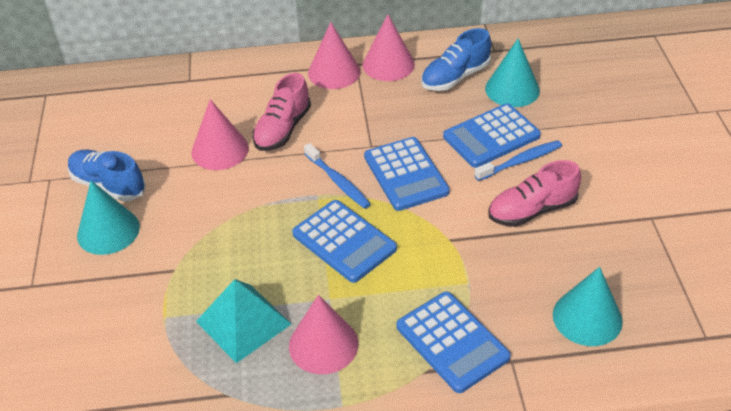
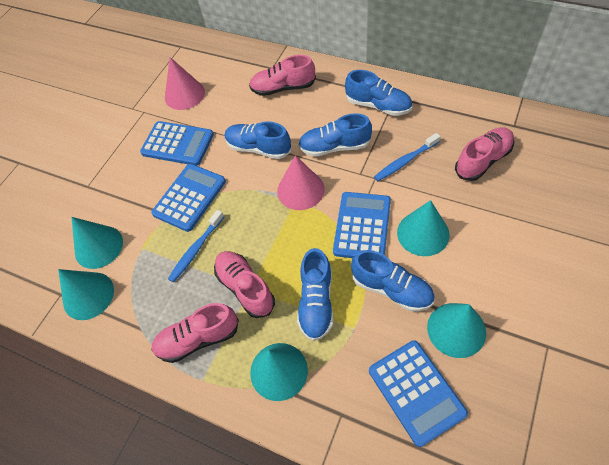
blue shoe: [68,150,146,202] [421,28,491,91] = 2 -> [224,121,291,159] [297,248,334,341] [298,113,372,157] [345,70,412,116] [351,250,435,311] = 5
pink cone: [191,99,249,170] [289,295,358,374] [308,22,361,89] [362,14,415,81] = 4 -> [165,57,205,110] [277,155,325,210] = 2
pink shoe: [252,73,311,151] [488,160,581,227] = 2 -> [151,303,239,363] [214,251,275,318] [249,55,316,96] [455,127,514,181] = 4
turquoise cone: [77,181,140,255] [485,39,540,107] [553,267,623,346] = 3 -> [58,269,114,320] [71,217,123,269] [250,343,308,401] [397,200,450,256] [427,303,486,358] = 5
turquoise pyramid: [196,279,291,363] = 1 -> none = 0

